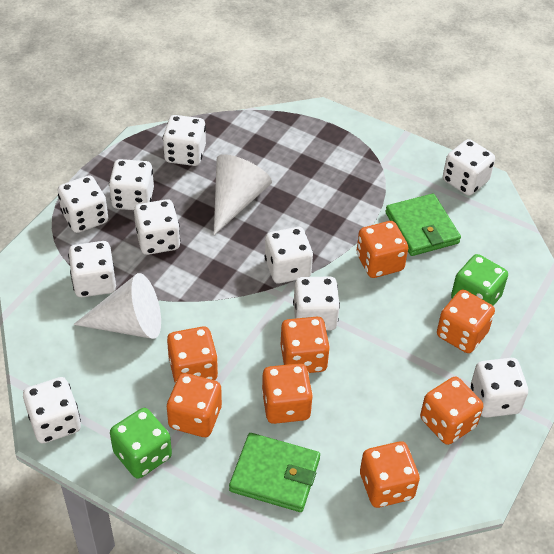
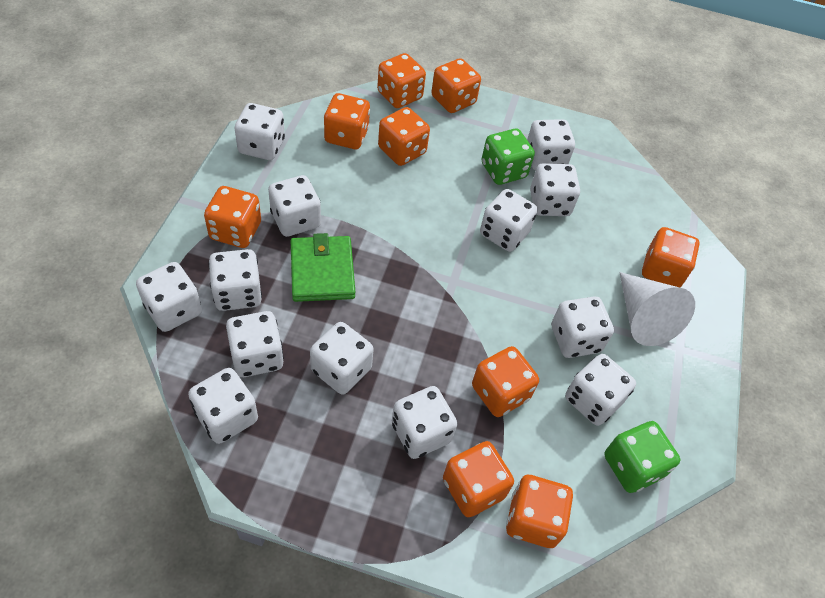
green wallet: [229,433,320,512] [385,193,461,256] = 2 -> [291,233,355,302] = 1
orange dice: [167,326,218,382] [167,373,222,437] [262,363,313,424] [281,317,330,373] [356,221,408,278] [360,441,420,508] [420,377,483,445] [437,290,495,353] = 8 -> [204,186,261,248] [324,93,370,149] [377,53,426,108] [378,107,430,166] [431,58,481,113] [443,441,514,517] [472,346,539,417] [506,475,573,548] [642,227,700,287] = 9
white cone: [73,273,161,339] [214,154,272,235] = 2 -> [619,272,695,346] = 1
white dice: [23,377,81,443] [58,175,108,233] [68,241,116,297] [109,159,154,210] [134,199,180,255] [163,115,206,166] [265,227,313,283] [293,276,340,331] [443,139,495,196] [471,358,528,418] = 10 -> [136,262,202,332] [188,368,258,444] [209,249,262,311] [226,311,284,377] [235,103,285,160] [268,175,321,237] [310,322,374,395] [392,386,457,459] [480,189,538,252] [527,119,575,170] [530,163,580,216] [551,296,614,358] [565,354,636,426] = 13

